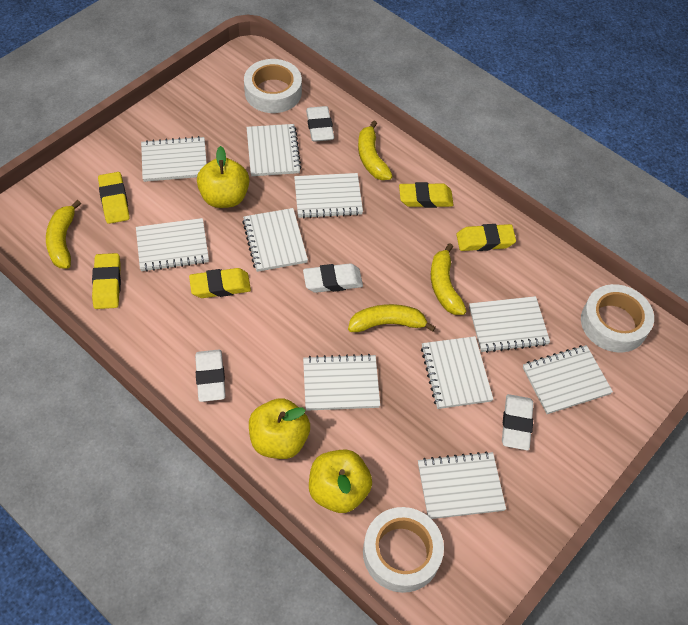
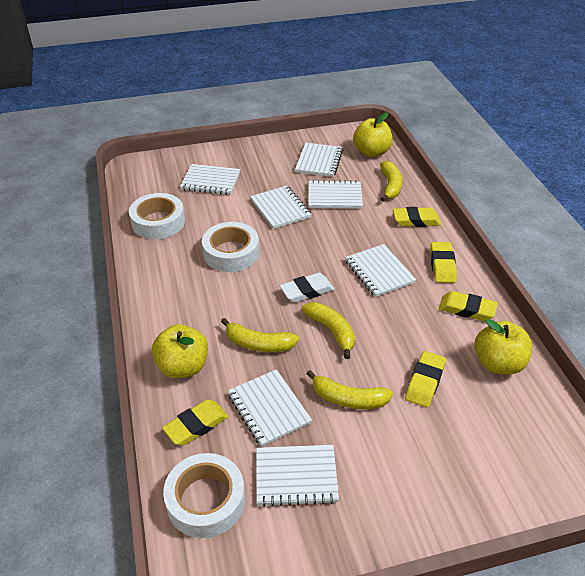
white eraser: [195,350,225,402] [303,263,363,293] [306,106,334,142] [502,394,533,450] = 4 -> [280,273,334,303] = 1
white notebook: [136,218,209,272] [141,136,207,182] [242,208,308,272] [246,124,301,176] [294,173,363,218] [303,354,380,411] [418,451,506,519] [421,336,493,409] [469,296,550,353] [523,345,613,414] = 10 -> [180,164,240,195] [228,369,312,447] [250,186,312,229] [256,445,339,507] [295,142,343,177] [308,180,363,209] [345,244,416,297] = 7

